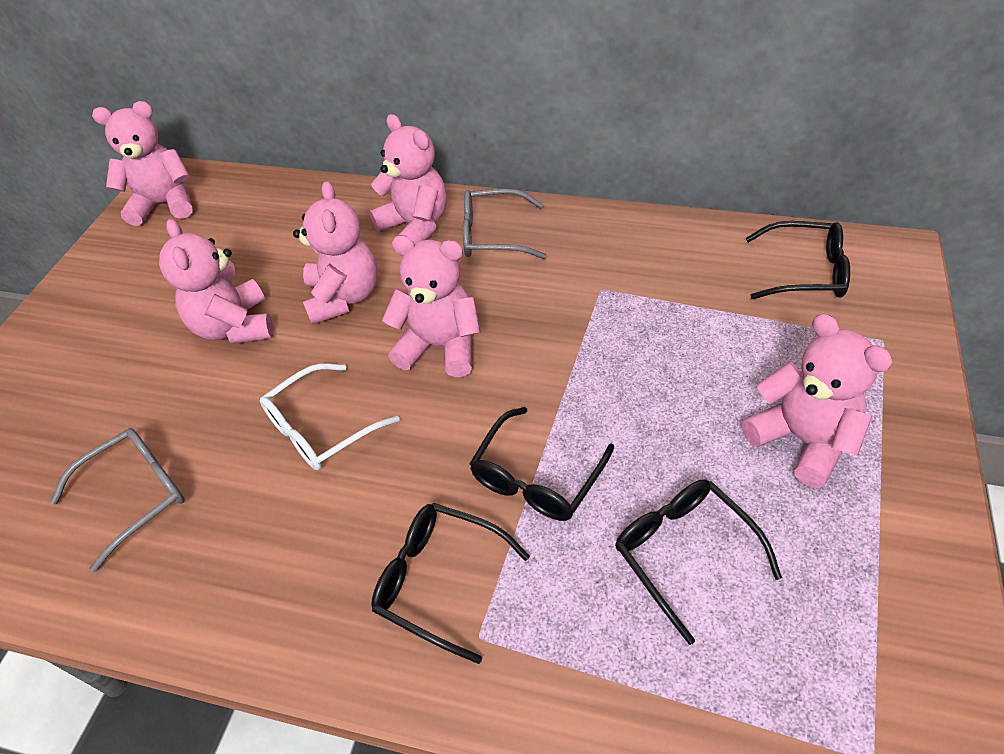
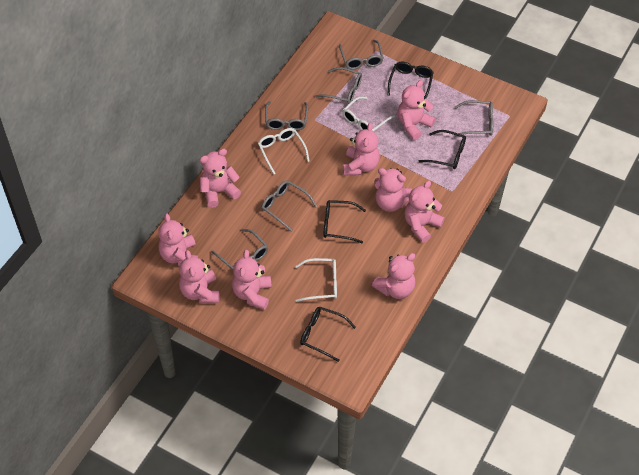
grey glasses: [50,428,185,572] [463,188,547,259] = 2 -> [211,229,268,270] [261,180,317,232] [265,101,308,131] [315,67,362,104] [339,40,384,70] [455,100,493,137] = 6
pink teddy bear: [92,101,193,226] [159,219,274,344] [293,181,378,325] [369,114,447,244] [382,235,481,377] [742,314,893,488] = 6 -> [158,214,198,266] [179,250,219,303] [200,149,241,208] [232,250,272,310] [343,123,380,175] [372,253,416,299] [374,168,412,212] [398,80,436,140] [404,181,445,243] = 9
white glasses: [260,363,400,470] = 1 -> [258,128,310,175] [295,258,337,302] [342,96,395,131] = 3

